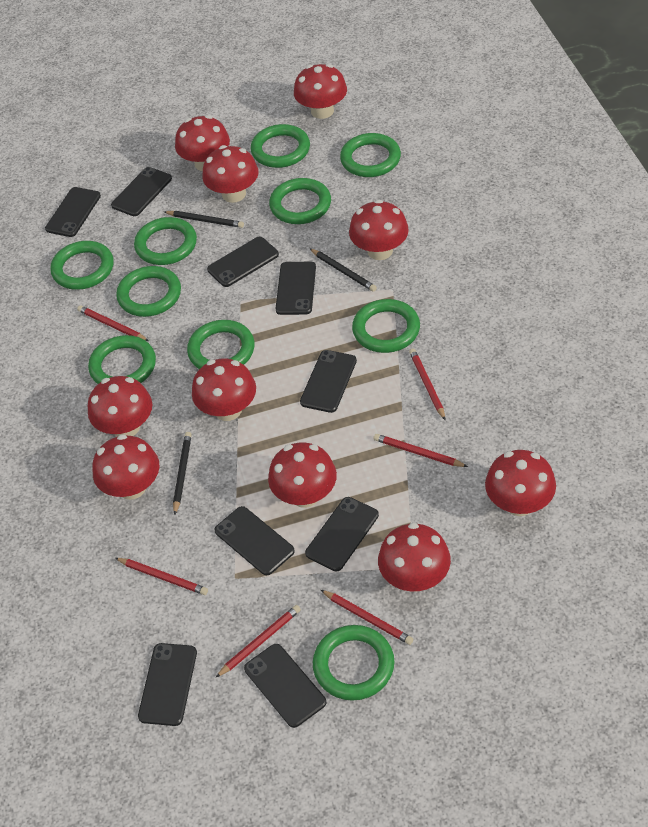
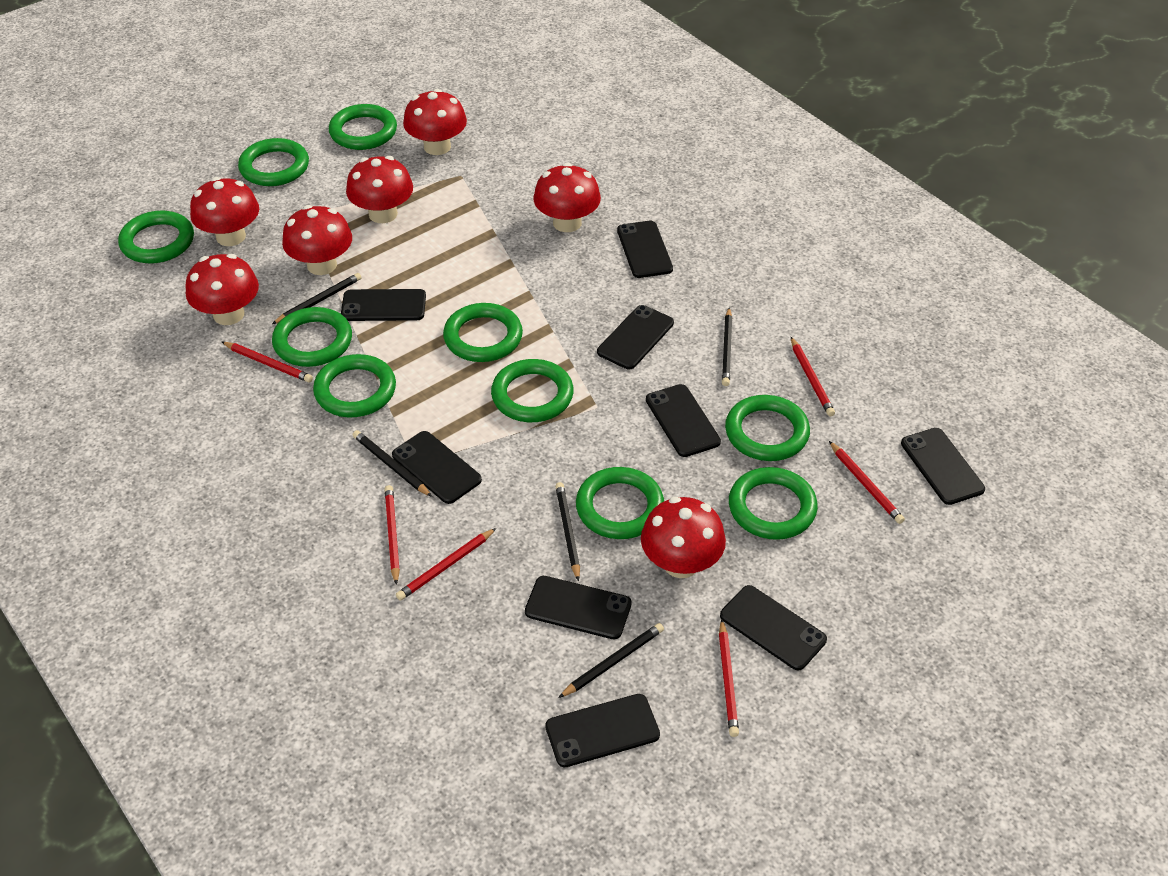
black pencil: [165,211,244,228] [173,432,192,515] [310,249,377,292] = 3 -> [272,273,362,324] [353,430,432,497] [555,482,580,581] [558,623,664,698] [722,308,732,386] = 5
red mushroom: [88,376,152,437] [92,434,159,500] [175,115,230,171] [192,358,256,421] [202,145,258,203] [268,442,337,508] [294,64,347,119] [349,200,409,260] [378,523,451,592] [485,450,556,516] = 10 -> [185,254,259,325] [190,177,259,246] [282,205,352,275] [346,156,413,223] [403,89,467,155] [533,163,601,232] [641,497,726,578] = 7

